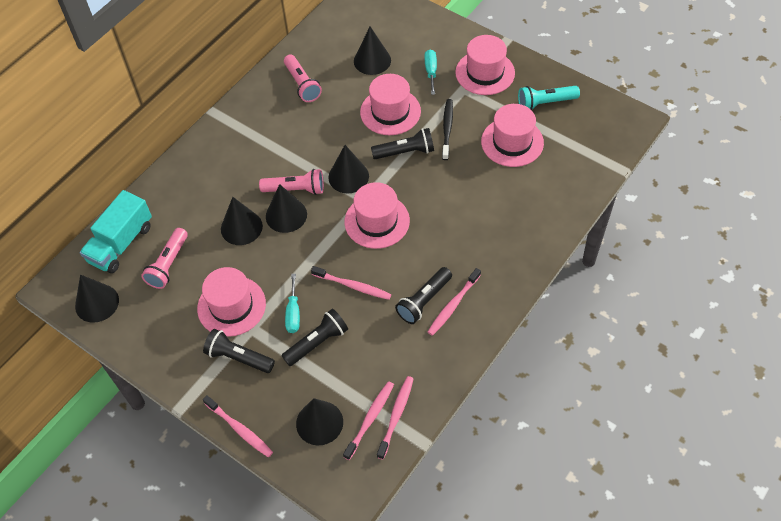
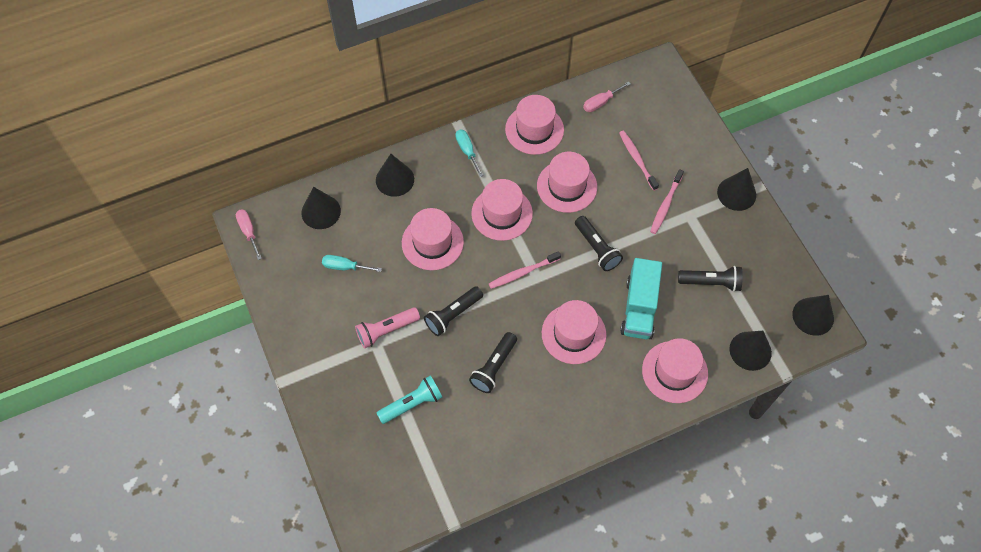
black cone: [75,275,119,323] [221,197,263,245] [266,184,307,233] [296,398,343,445] [328,145,369,193] [354,27,391,75] = 6 -> [302,187,341,229] [376,154,414,197] [717,168,756,211] [730,331,772,371] [792,295,834,336] = 5
black toothbrush: [442,99,453,160] = 1 -> none = 0
pink flashlight: [141,228,188,289] [259,169,324,195] [284,55,322,102] = 3 -> [355,307,420,348] = 1
pink hat: [197,267,266,337] [344,182,410,249] [360,74,421,135] [455,35,515,95] [481,104,544,167] = 5 -> [402,208,464,270] [471,179,533,241] [505,95,564,155] [537,152,597,213] [542,300,606,364] [642,338,708,403] = 6
pink screwdriver: none = 0 -> [236,209,262,260] [583,81,631,112] = 2
pink toothbrush: [203,395,273,457] [311,266,391,300] [343,381,394,460] [377,376,414,460] [428,268,481,336] = 5 -> [489,251,561,289] [619,130,659,191] [650,169,684,234] = 3

